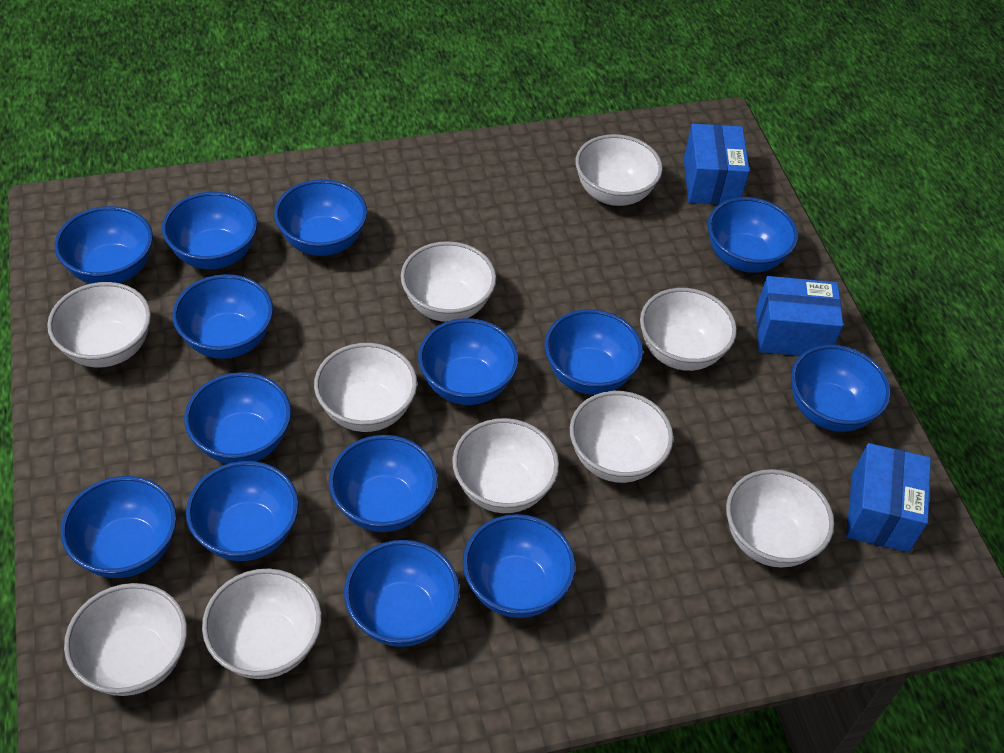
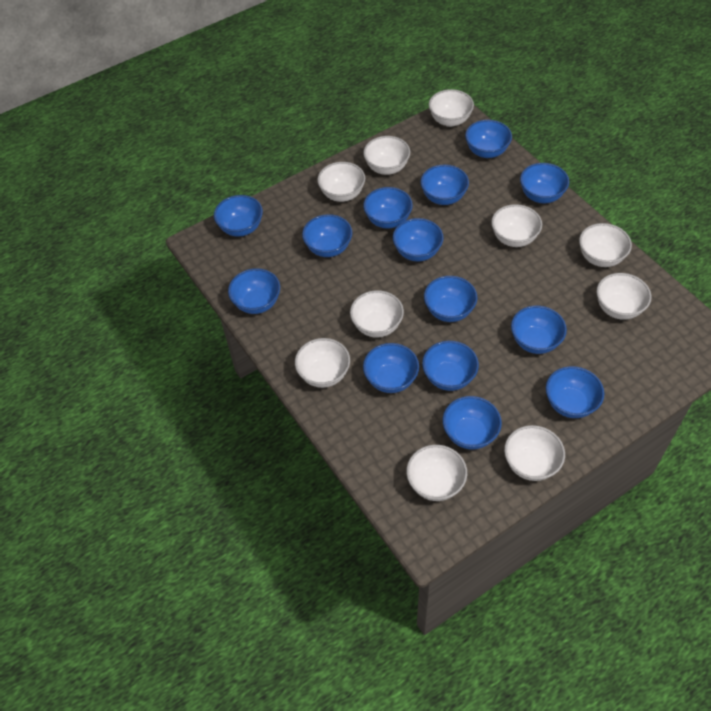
blue box: [684,124,750,205] [756,276,843,356] [846,443,931,552] = 3 -> none = 0

